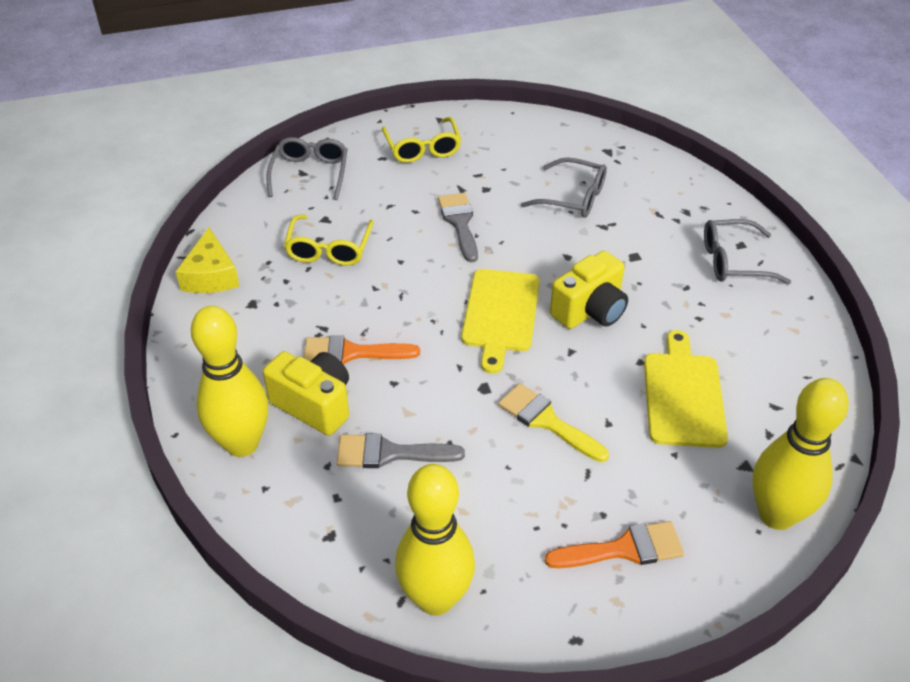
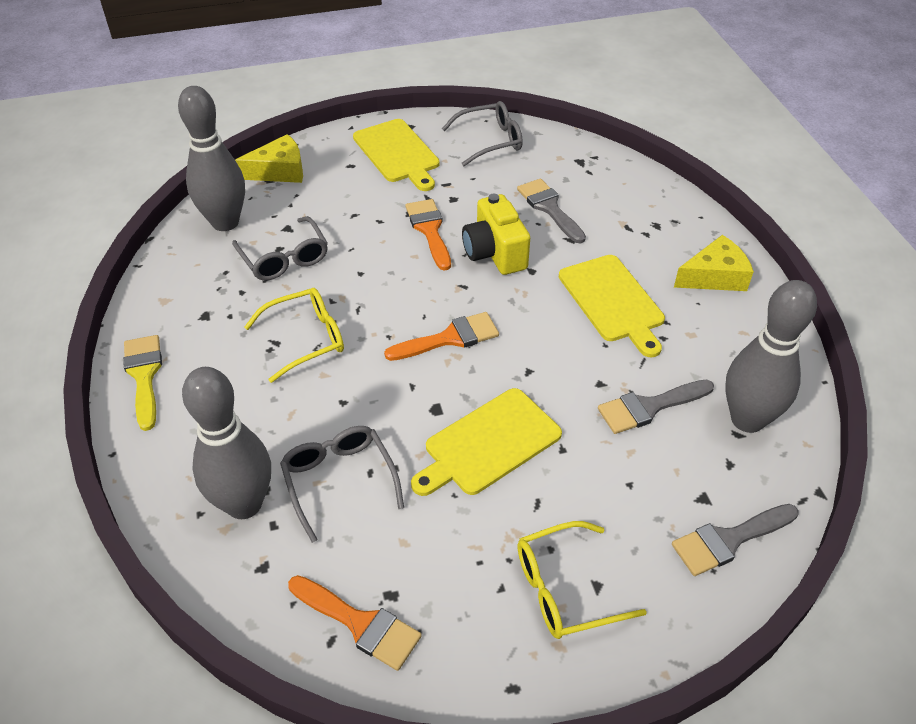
grey bowling pin: none = 0 -> [178,86,245,231] [182,367,271,519] [725,280,817,433] = 3
grey brush: [337,433,465,468] [438,193,478,262] = 2 -> [517,179,586,243] [598,380,714,434] [672,504,798,576] = 3
orange brush: [304,335,420,364] [545,521,684,568] = 2 -> [288,575,422,671] [384,312,499,361] [405,199,451,271] = 3
yellow bowling pin: [191,306,268,457] [395,464,475,616] [752,378,849,530] = 3 -> none = 0
yellow camera: [263,351,349,436] [550,251,628,329] = 2 -> [462,194,530,275] = 1
yellow cheese: [175,227,240,293] = 1 -> [235,134,303,183] [674,235,754,291] = 2
yellow cutting board: [461,269,540,374] [644,330,728,448] = 2 -> [353,119,440,191] [411,388,562,496] [559,255,665,357] = 3

